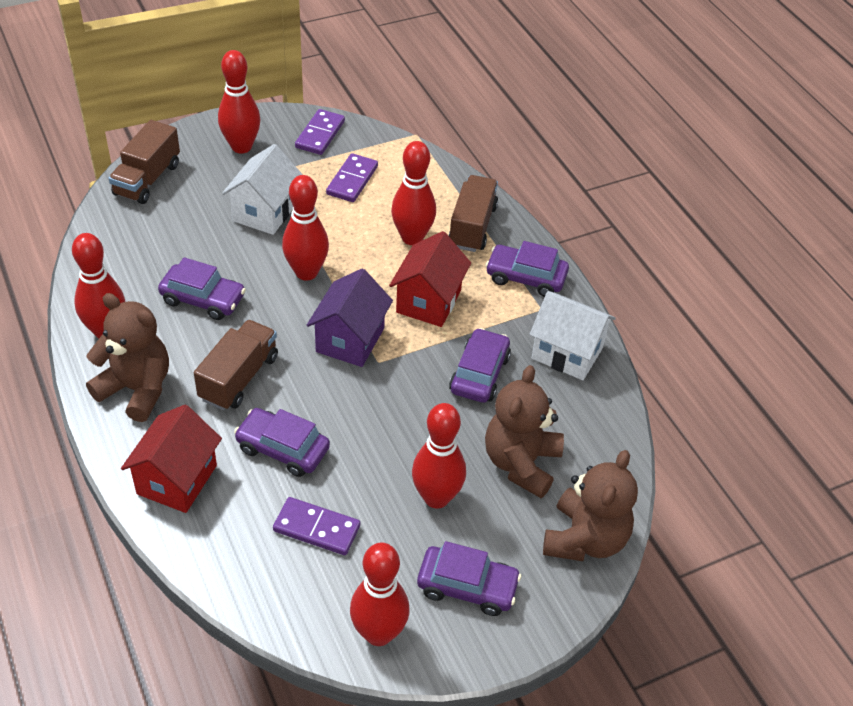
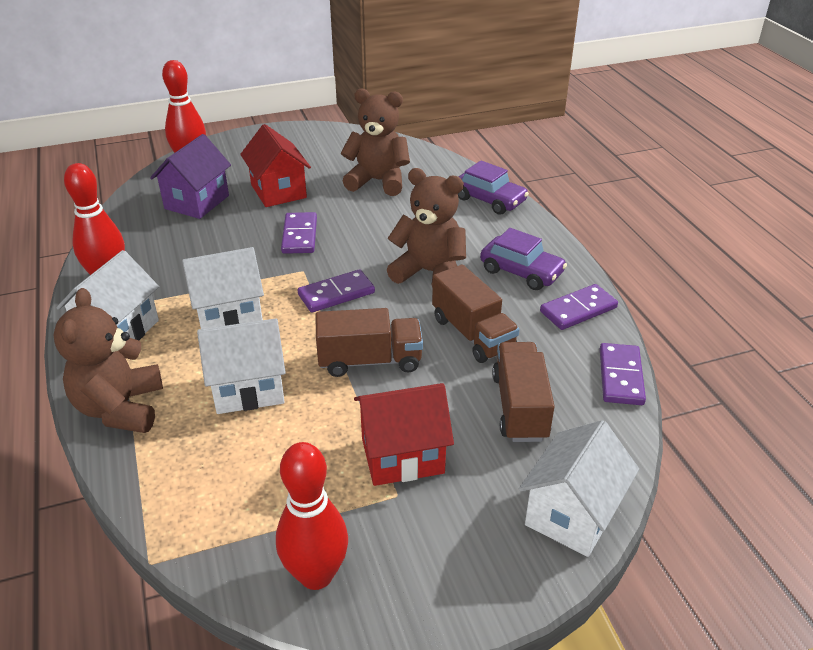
purple car: [158,257,246,320] [234,408,330,477] [417,541,521,616] [449,328,511,403] [486,241,569,297] = 5 -> [458,161,529,215] [480,228,567,290] = 2
purple domino: [273,497,360,555] [295,109,345,155] [326,153,378,202] = 3 -> [281,212,317,254] [298,269,375,312] [540,284,618,330] [600,343,646,405] = 4
red bowling pin: [72,233,126,339] [218,50,260,153] [282,175,329,280] [350,543,409,646] [391,141,436,245] [412,403,466,509] = 6 -> [64,163,125,275] [162,60,206,153] [276,442,348,590] = 3
white house: [222,144,303,235] [530,291,616,380] = 2 -> [56,250,159,340] [182,247,264,329] [197,318,286,414] [519,420,639,557] = 4

